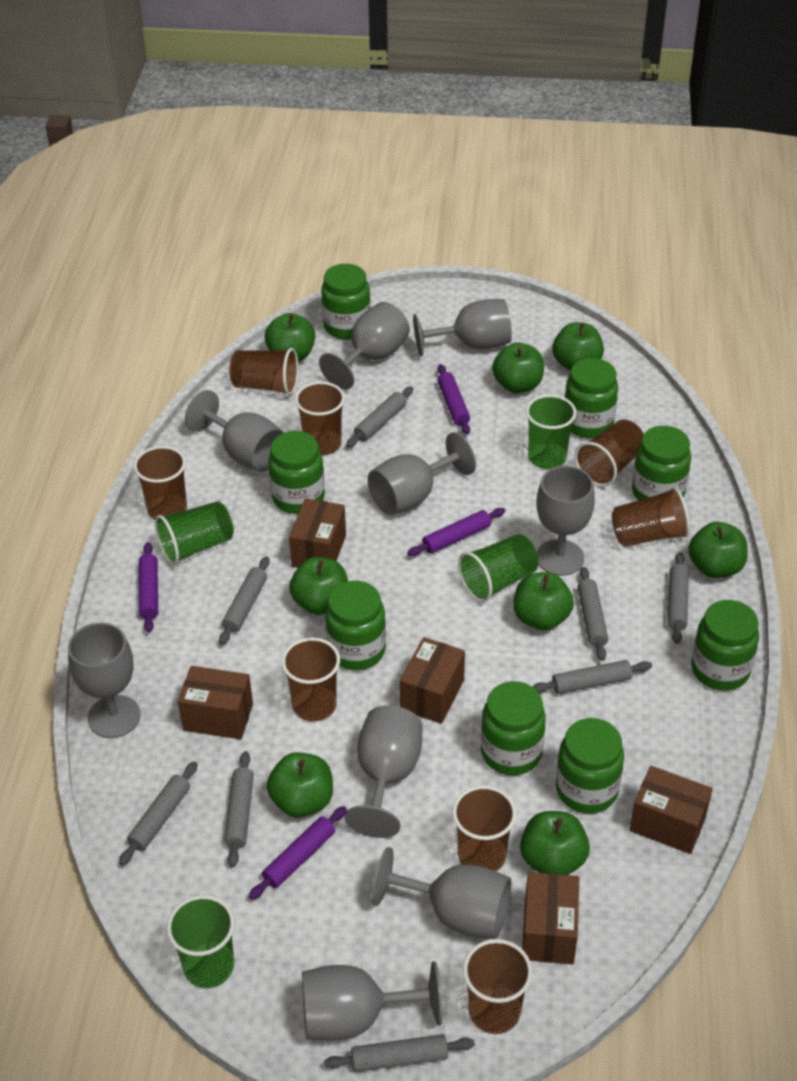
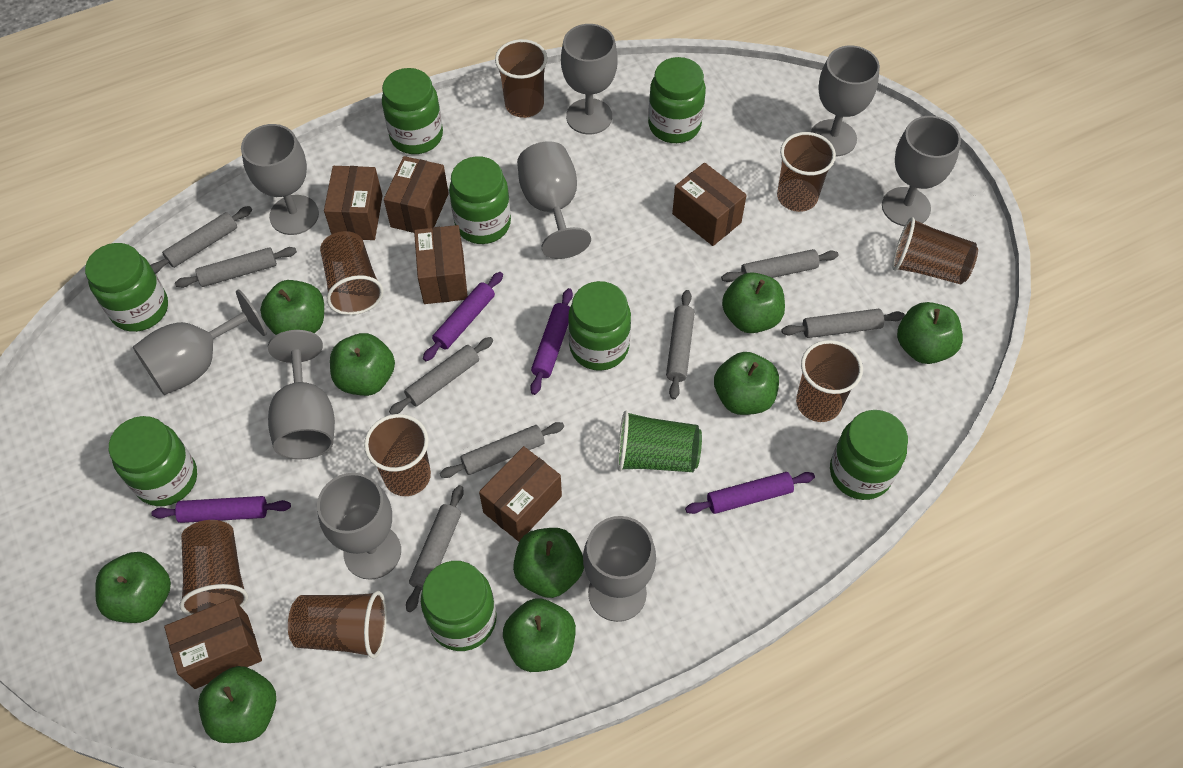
brown box: [178,666,253,739] [289,498,346,568] [400,637,465,724] [522,872,579,964] [630,766,713,854] = 5 -> [164,598,262,689] [324,166,382,240] [384,156,449,233] [414,225,468,304] [479,446,562,542] [672,163,747,246] = 6
green apple: [265,313,315,362] [267,752,333,818] [289,557,348,615] [492,342,544,393] [513,572,574,630] [520,811,590,875] [552,322,604,371] [688,522,748,578] = 8 -> [95,552,171,623] [198,666,276,743] [260,280,324,335] [330,333,395,396] [503,598,576,672] [513,528,584,598] [714,352,779,415] [722,272,785,333] [897,302,963,364] = 9
green cup: [155,501,234,565] [167,895,235,988] [458,534,538,602] [526,395,576,469] = 4 -> [617,411,702,472] = 1

